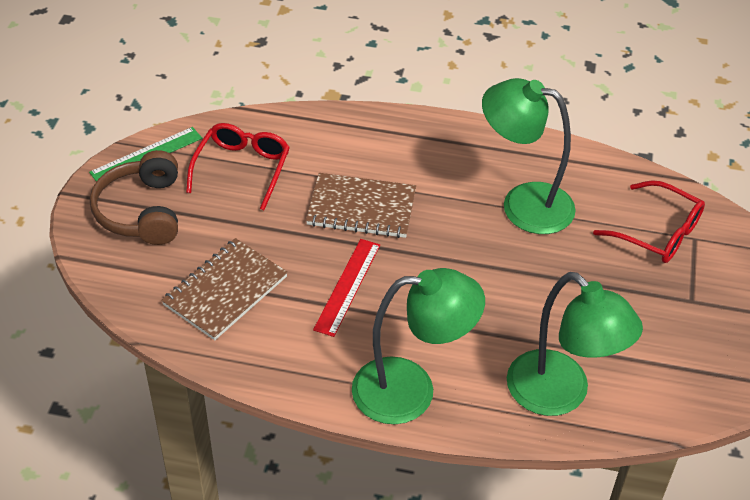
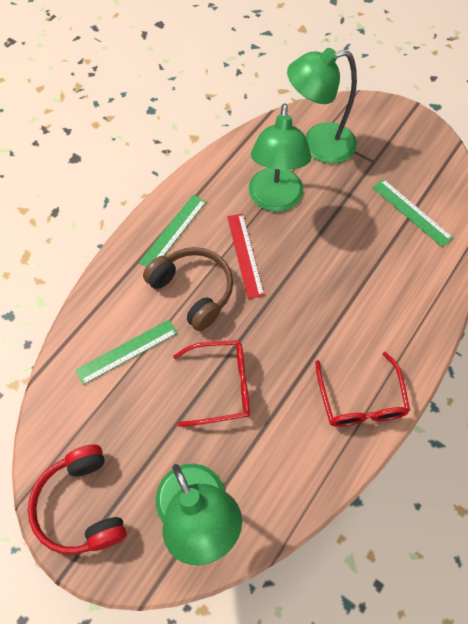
brown notebook: [161,238,288,340] [306,173,416,238] = 2 -> none = 0
green ruler: [89,127,202,182] = 1 -> [76,320,178,385] [139,195,206,267] [372,179,453,247] = 3
red headphones: none = 0 -> [28,445,127,554] = 1

